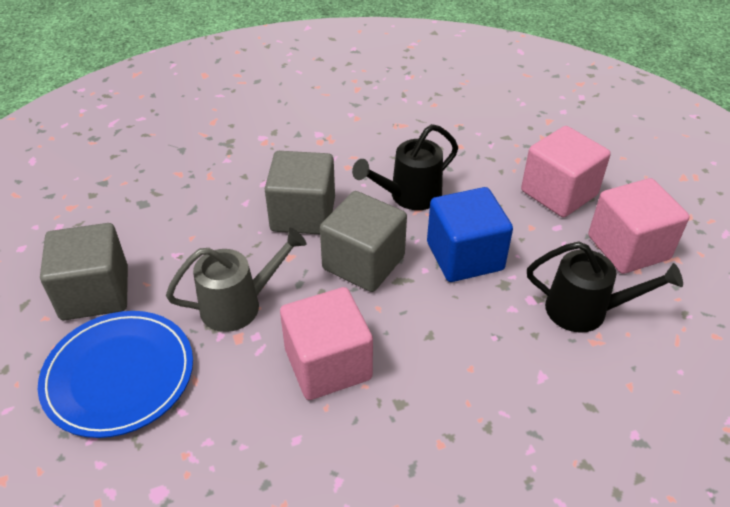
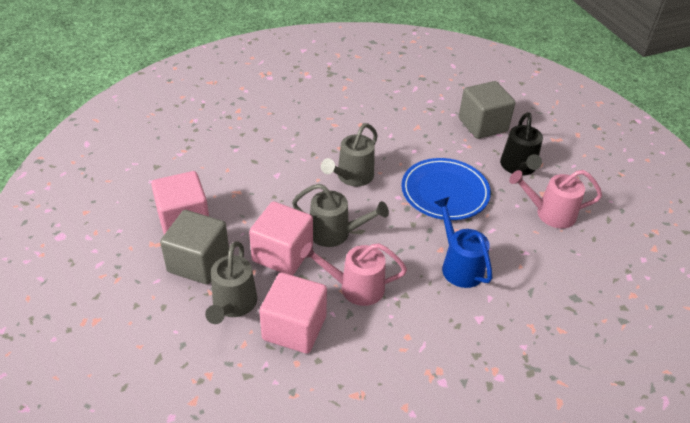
black watering can: [352,124,458,210] [527,242,683,333] = 2 -> [500,112,543,176] = 1
blue cube: [427,187,513,282] = 1 -> none = 0
blue watering can: none = 0 -> [434,197,492,288] = 1
grey cube: [40,223,128,320] [264,151,335,234] [320,191,407,292] = 3 -> [160,210,229,284] [459,81,516,139] = 2
grey watering can: [166,228,307,332] = 1 -> [205,242,257,324] [292,184,389,247] [321,123,378,186] = 3
pink watering can: none = 0 -> [300,242,407,306] [509,170,602,229] = 2

